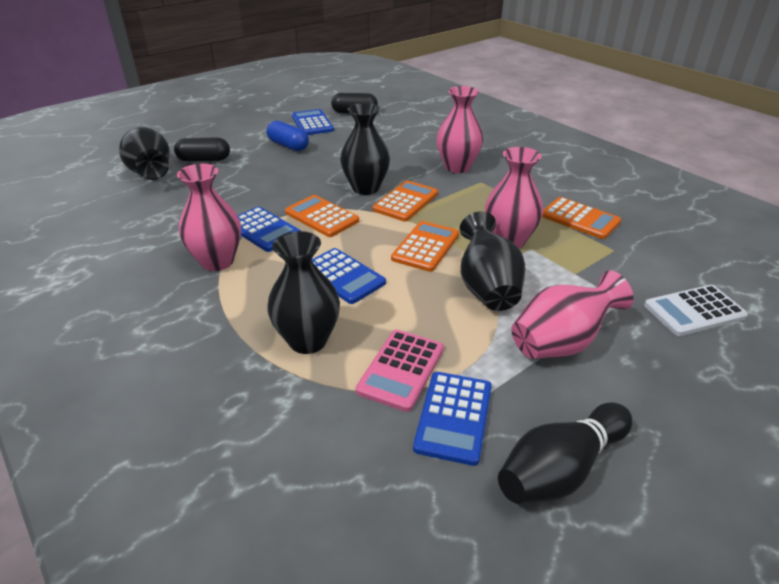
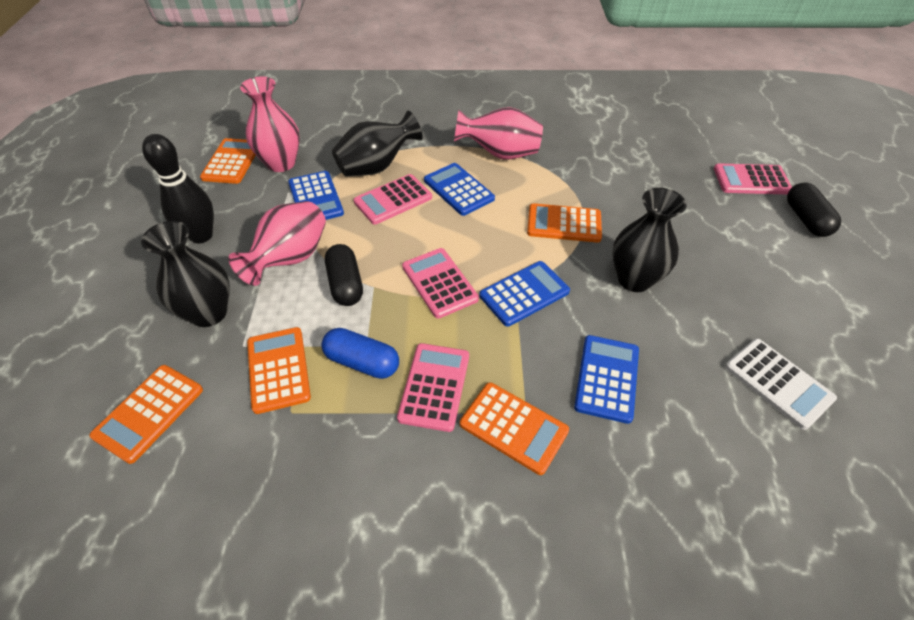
black vase: [119,127,170,180] [267,231,340,354] [340,103,390,195] [460,211,525,311] = 4 -> [141,221,230,327] [332,111,423,177] [612,188,687,292] = 3
orange calculator: [285,195,359,237] [372,180,438,221] [391,221,459,272] [542,197,621,239] = 4 -> [89,365,203,464] [200,138,256,184] [247,327,311,414] [460,382,569,475] [527,203,602,243] = 5
pink calculator: [356,330,444,412] = 1 -> [354,174,432,225] [397,343,469,432] [402,248,479,319] [714,163,792,194] = 4
pink vase: [177,164,241,271] [436,86,483,173] [485,147,543,249] [511,270,634,359] = 4 -> [228,201,326,286] [240,76,300,172] [454,107,543,159] = 3

